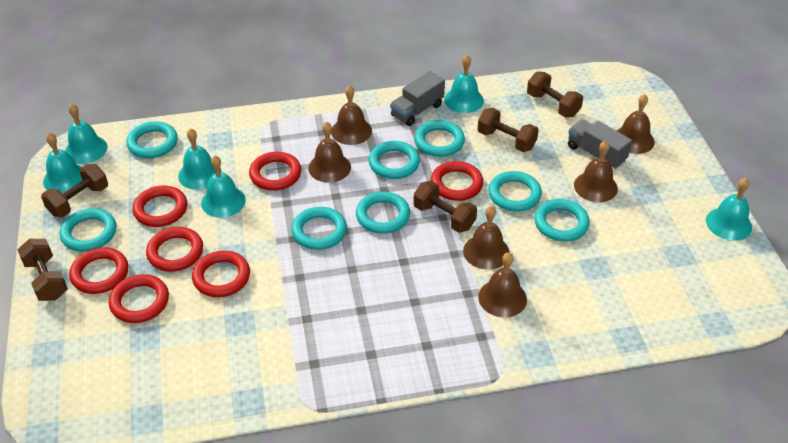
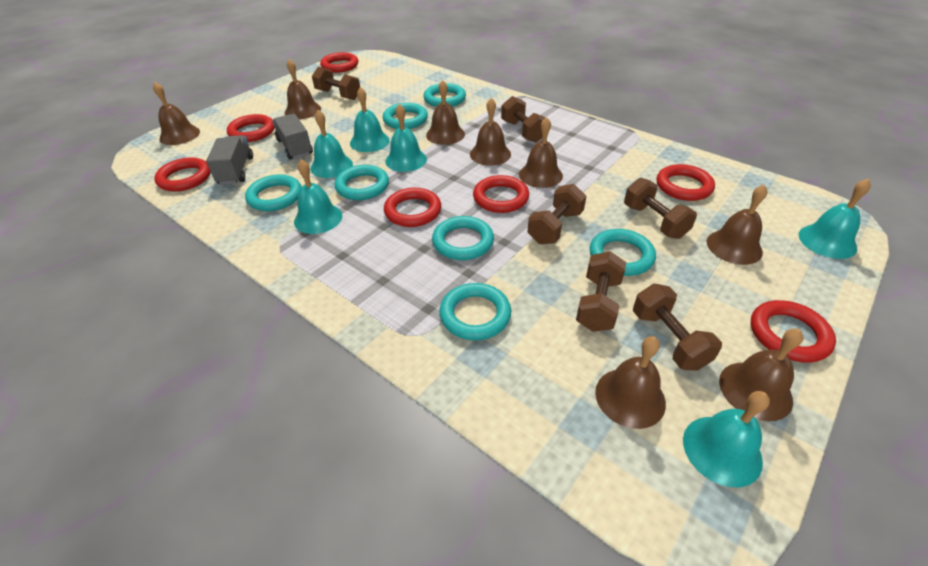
brown bell: [308,121,351,183] [331,85,372,145] [463,206,510,270] [478,252,527,317] [574,141,618,202] [616,94,655,154] = 6 -> [153,82,200,145] [285,59,321,119] [426,80,465,145] [470,98,511,166] [519,117,563,188] [595,336,666,429] [706,185,768,265] [719,329,804,421] = 8
brown dumbbell: [17,239,68,301] [41,164,108,217] [413,181,477,233] [477,108,539,152] [527,72,583,117] = 5 -> [312,67,360,100] [501,96,545,142] [527,184,586,244] [576,251,626,332] [624,178,697,239] [633,284,722,371] = 6
turquoise ring: [60,208,116,252] [126,121,178,158] [291,207,347,250] [356,192,410,234] [368,141,420,179] [414,120,465,157] [488,171,542,211] [534,199,590,242] = 8 -> [245,174,302,211] [335,165,389,200] [383,103,428,129] [423,83,466,107] [432,216,494,260] [439,283,511,340] [590,229,656,276] = 7

